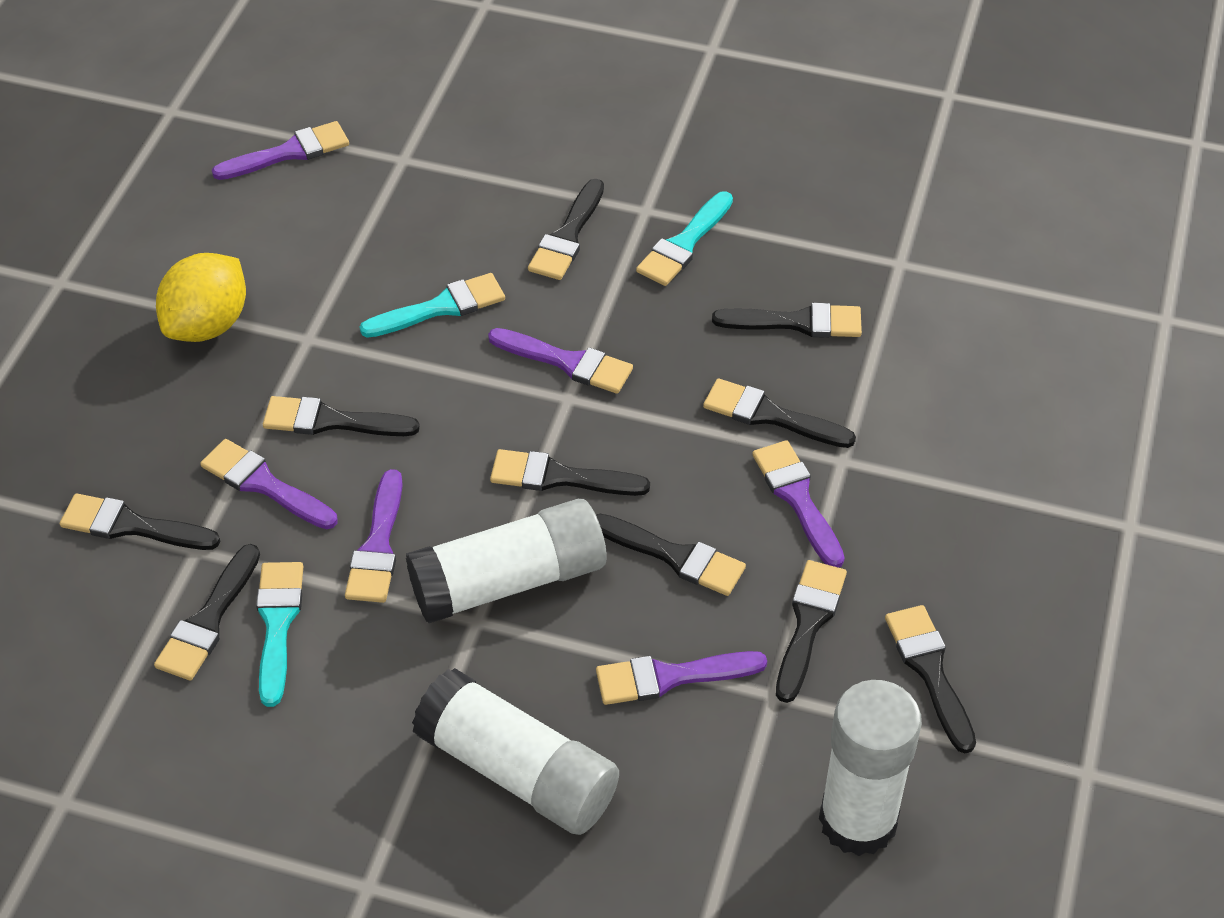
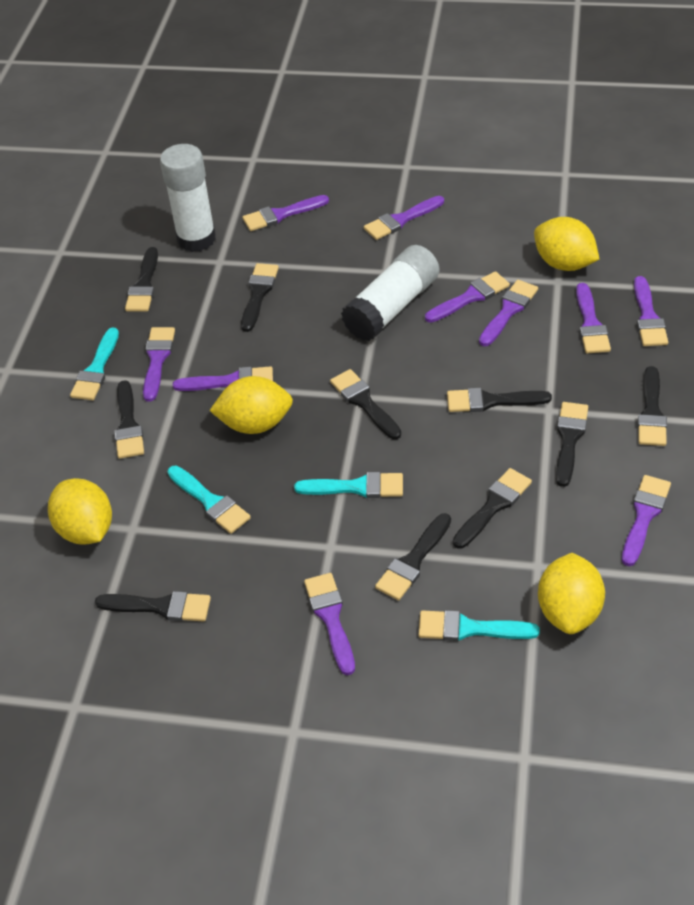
purple brush: [200,439,338,529] [212,121,349,180] [345,469,403,603] [488,328,633,394] [596,651,767,705] [752,440,845,568] = 6 -> [143,327,175,402] [173,366,273,391] [243,195,329,231] [304,573,355,675] [364,196,444,240] [425,271,510,323] [479,280,538,346] [576,283,611,353] [622,475,671,566] [634,276,668,346] = 10
turquoise brush: [256,562,303,707] [359,273,505,338] [636,191,733,286] = 3 -> [70,328,119,400] [168,466,251,534] [294,472,403,498] [419,610,540,641] = 4
white glue stick: [406,499,606,623] [412,668,619,835] [819,680,922,856] = 3 -> [160,144,216,252] [341,245,439,341] = 2
yellow lemon: [156,253,246,342] = 1 -> [48,478,112,545] [209,376,293,434] [534,217,599,271] [538,553,605,634] = 4

